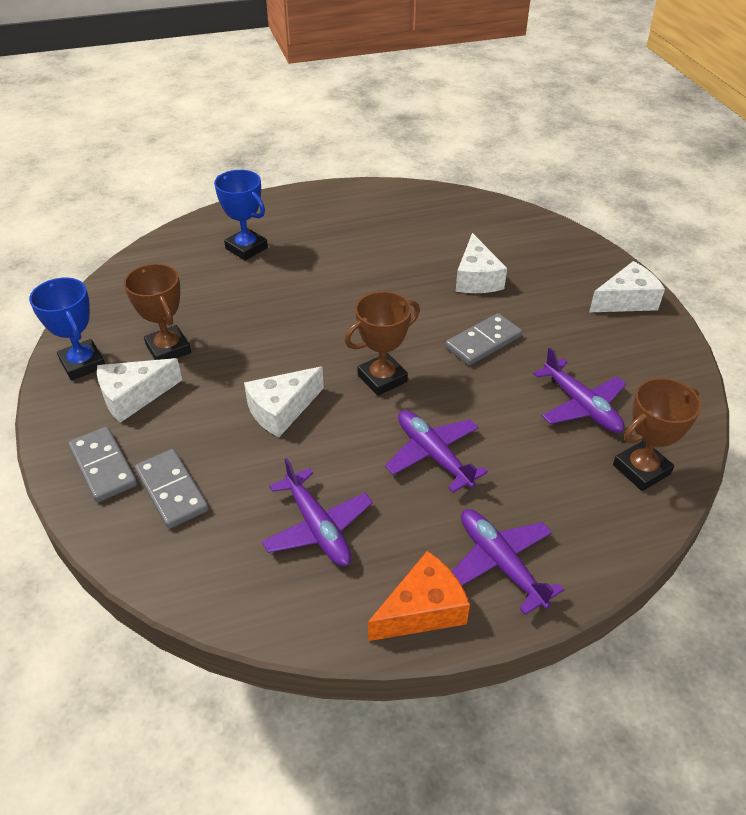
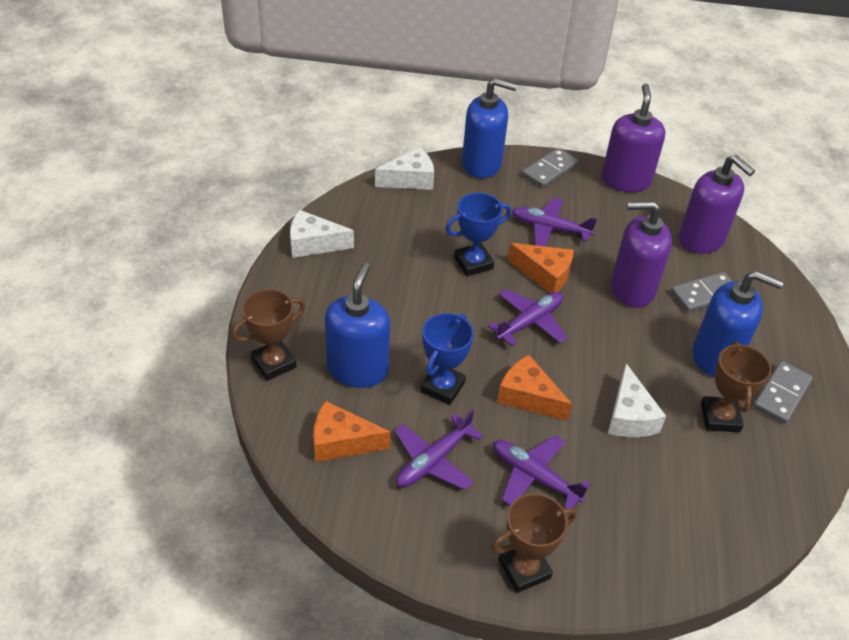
blue soap dispenser: none = 0 -> [325,263,390,388] [462,78,517,178] [693,270,783,377] = 3
orange cheese: [368,551,470,641] = 1 -> [313,401,391,462] [497,355,572,421] [508,243,574,293] = 3
purple soap dispenser: none = 0 -> [602,84,665,192] [611,201,672,308] [679,155,755,254] = 3
white cheese: [97,358,182,423] [244,367,324,437] [456,233,507,293] [589,261,665,312] = 4 -> [290,210,354,258] [375,147,434,190] [608,364,666,437] = 3

